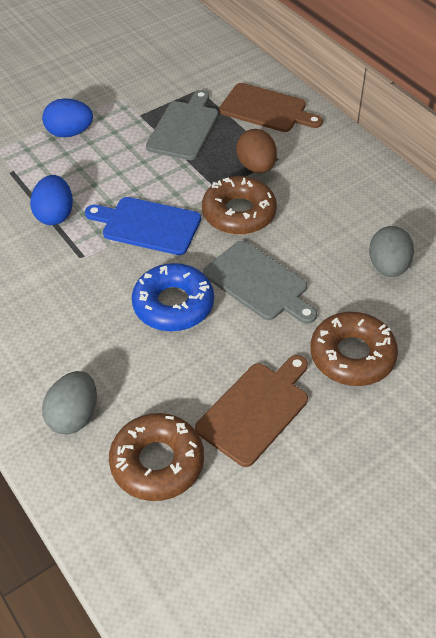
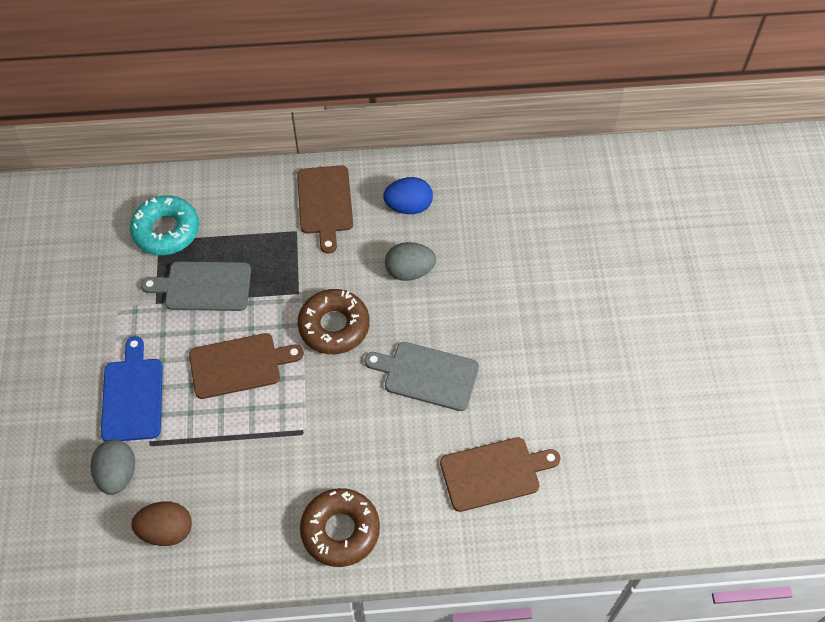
blue donut: [132,263,214,331] = 1 -> none = 0
blue egg: [30,175,73,225] [42,98,93,137] = 2 -> [383,177,433,214] = 1
brown cutting board: [195,355,308,467] [219,83,323,132] = 2 -> [189,333,304,399] [297,165,353,254] [440,437,560,512] = 3
brown donut: [109,413,204,501] [202,176,277,235] [310,312,398,386] = 3 -> [297,289,370,354] [300,488,380,567] = 2
turquoise donut: none = 0 -> [130,195,199,255] = 1

